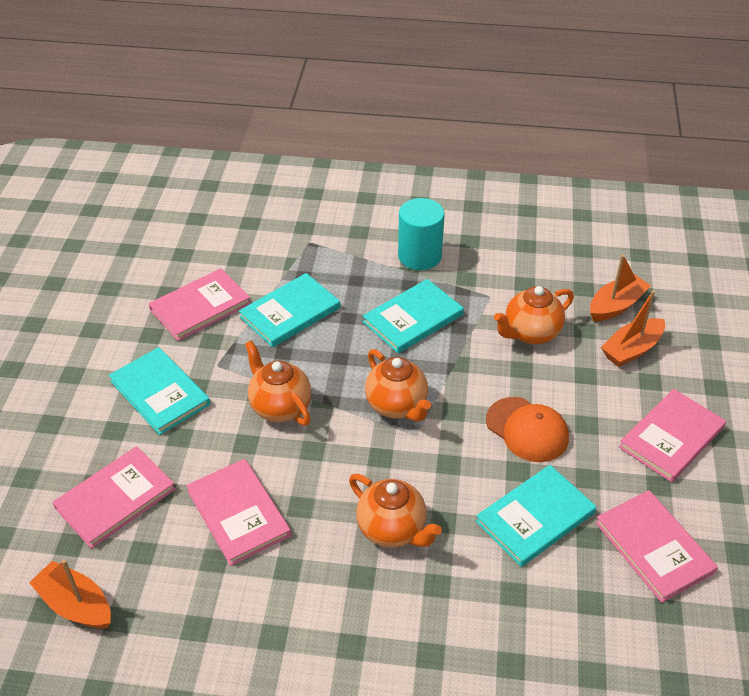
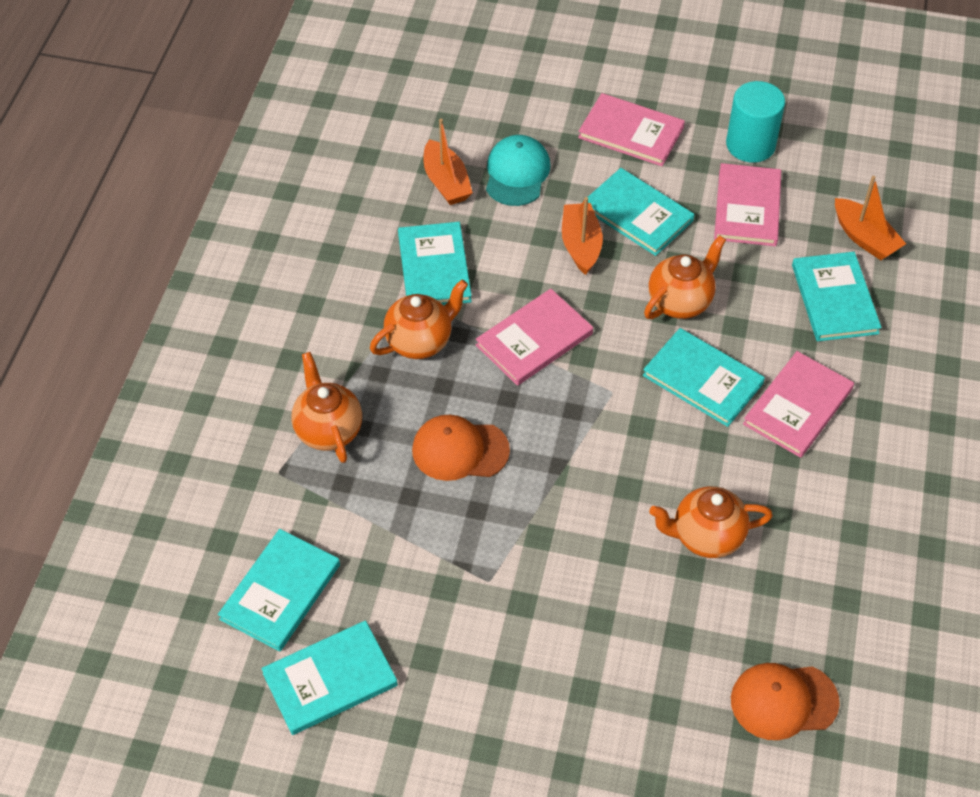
orange cap: [486,397,569,462] = 1 -> [412,415,510,481] [731,663,840,740] = 2
pink book: [53,446,176,549] [149,268,251,341] [186,459,291,566] [595,490,718,603] [619,389,726,482] = 5 -> [476,289,593,386] [578,93,685,166] [714,163,781,246] [743,351,854,458] = 4
turquoise book: [109,347,210,435] [239,273,340,347] [363,279,464,353] [476,465,596,567] = 4 -> [218,529,340,652] [261,620,398,735] [398,222,472,305] [583,168,694,256] [643,328,765,427] [792,252,882,341] = 6
turquoise cap: none = 0 -> [486,135,550,206] = 1

